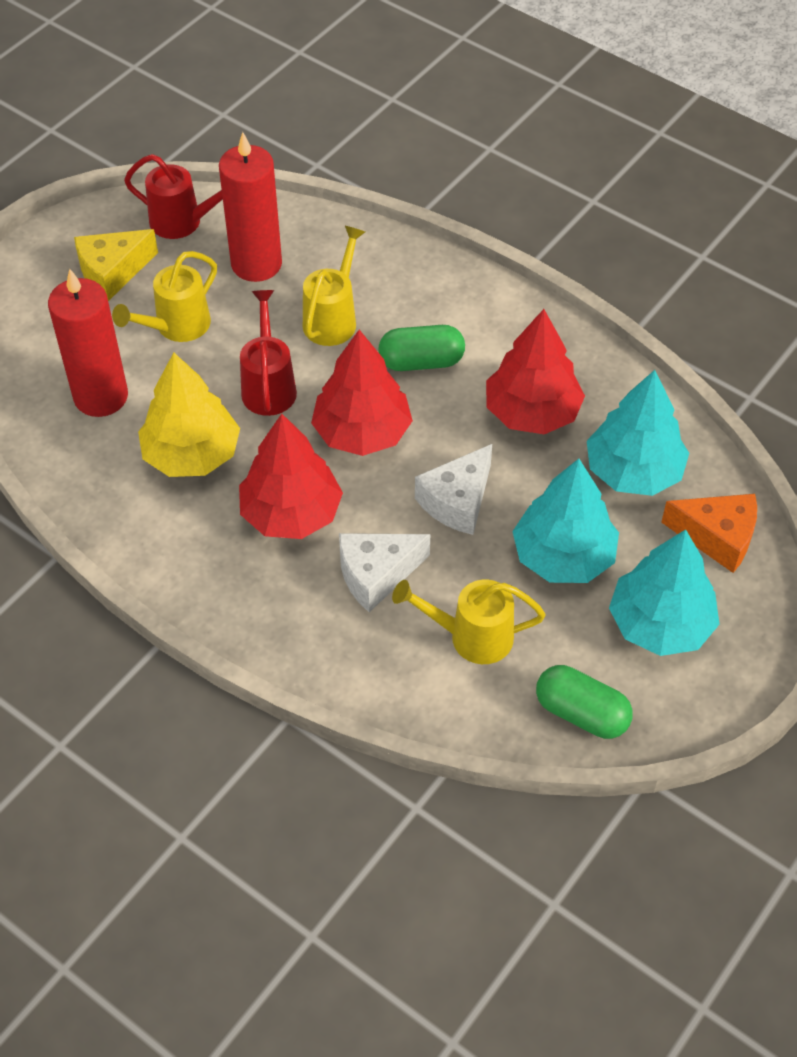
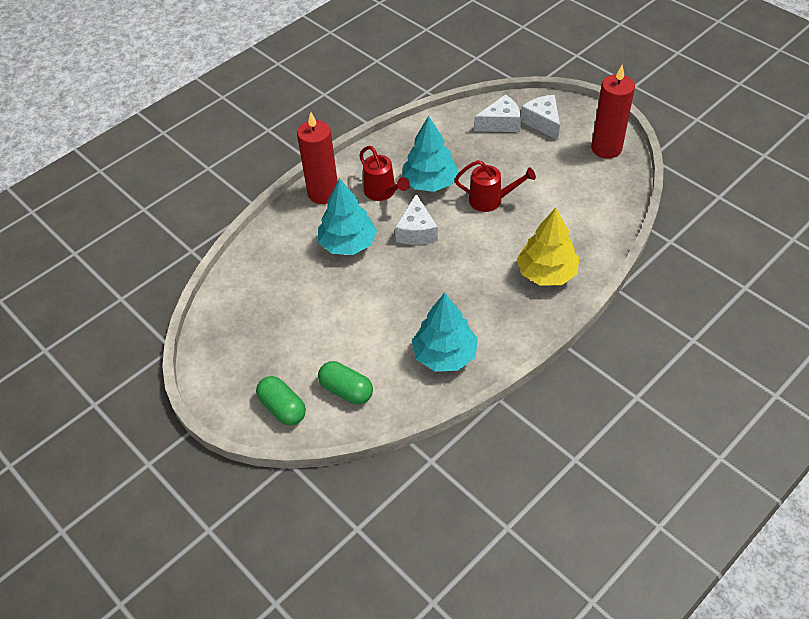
orange cheese: [661,494,757,573] = 1 -> none = 0
red tree: [239,414,343,539] [311,330,413,456] [486,309,585,434] = 3 -> none = 0
white cheese: [339,533,430,612] [415,444,492,535] = 2 -> [395,194,438,245] [474,94,521,132] [521,95,560,140] = 3
yellow cheese: [74,229,158,301] = 1 -> none = 0
yellow watering can: [112,251,217,342] [303,226,365,346] [392,579,545,664] = 3 -> none = 0

